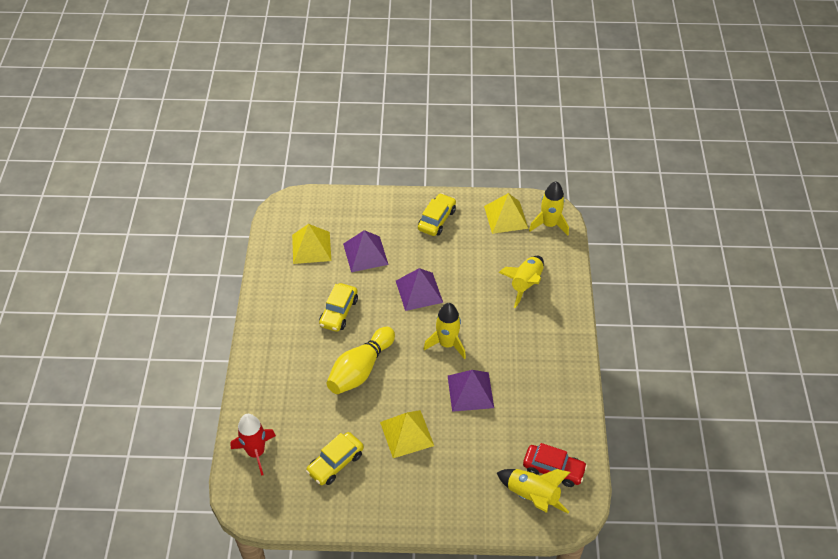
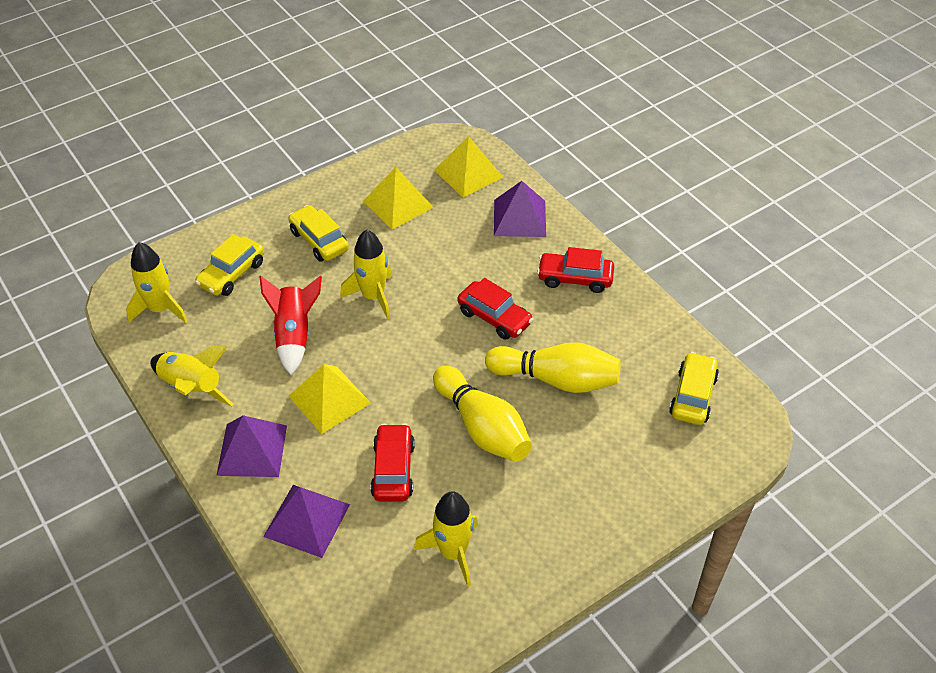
red car: [523,443,587,487] = 1 -> [370,423,415,502] [457,278,533,340] [537,247,614,293] = 3
yellow bowling pin: [326,327,395,394] = 1 -> [433,366,532,462] [485,343,621,393] = 2

